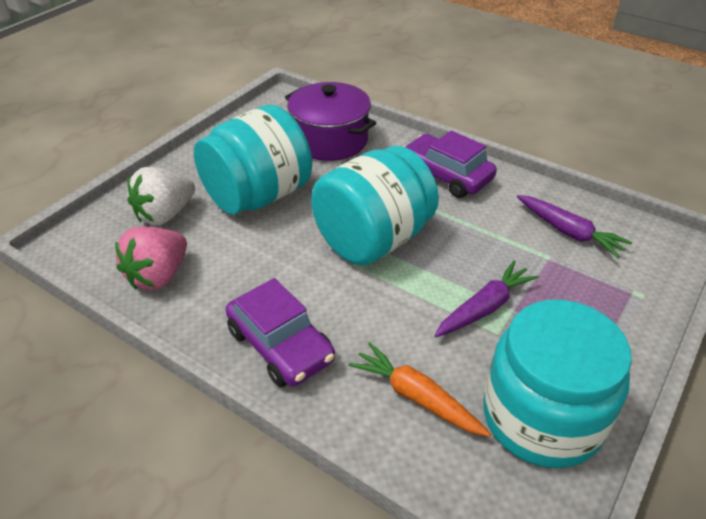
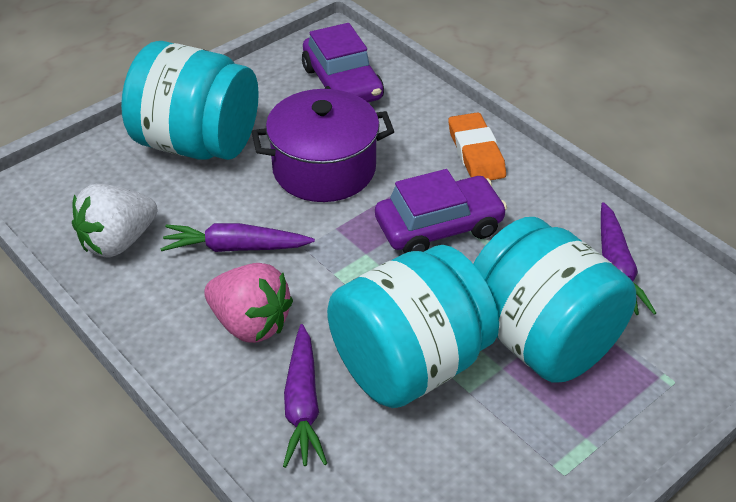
orange carrot: [349,342,491,437] = 1 -> none = 0
orange eraser: none = 0 -> [449,112,506,180] = 1
purple carrot: [434,261,539,337] [517,195,632,258] = 2 -> [161,223,315,252] [283,324,327,468] [601,202,656,315] = 3

